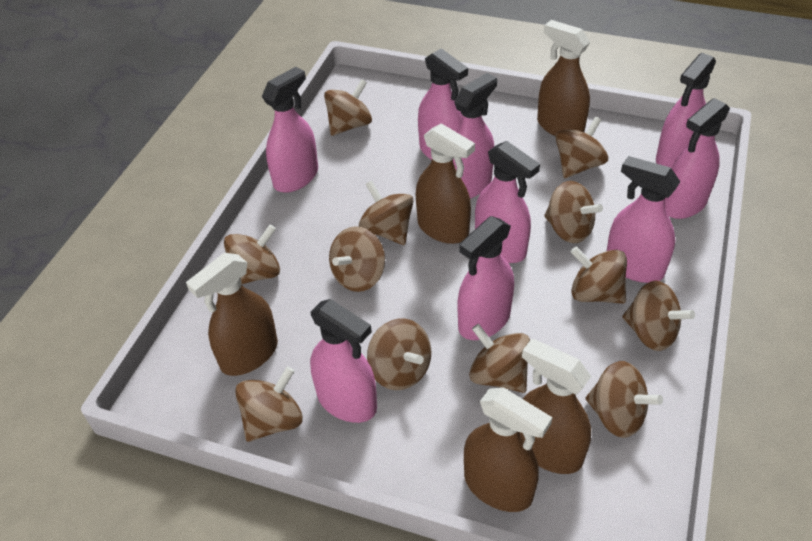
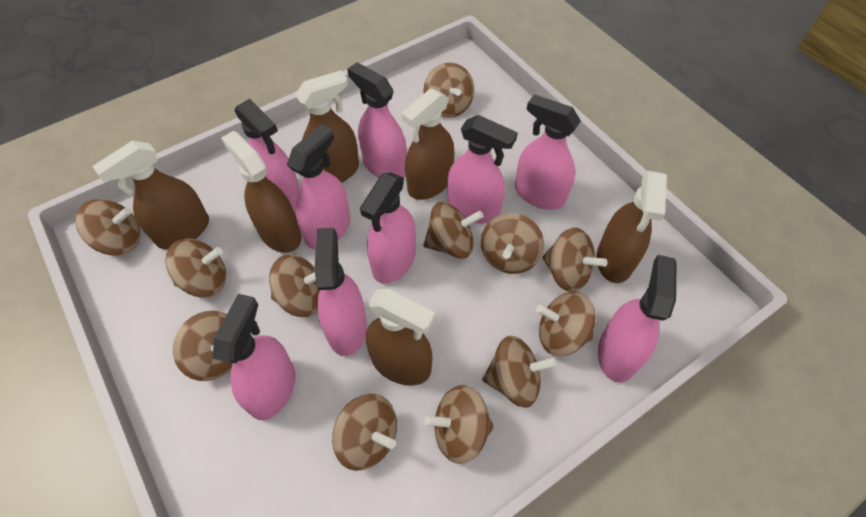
brown spray bottle: [186,253,278,376] [416,123,475,244] [464,387,553,512] [520,339,591,474] [537,20,590,136] = 5 -> [92,141,209,249] [221,131,301,253] [295,70,359,183] [366,289,435,386] [402,88,454,200] [597,171,667,283] = 6

